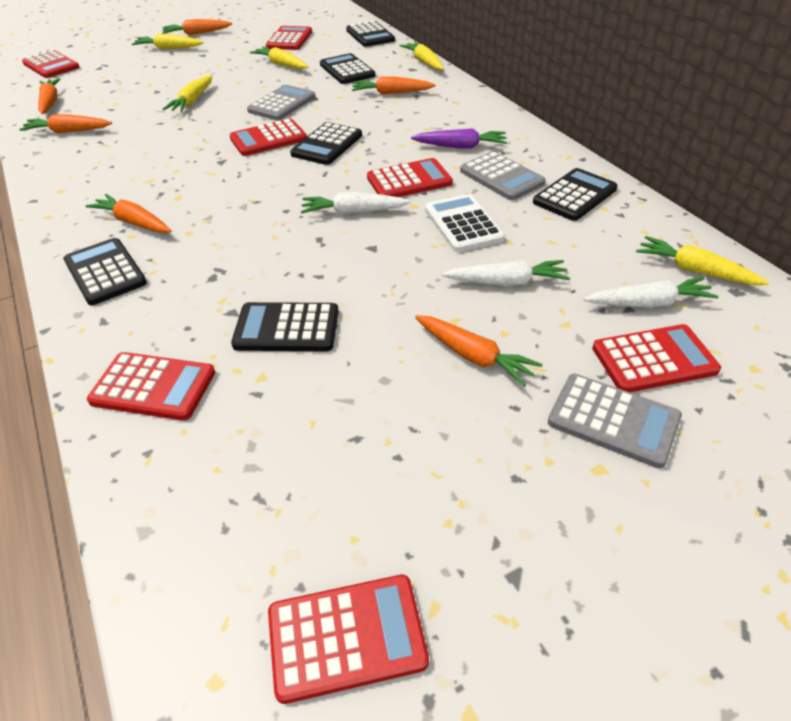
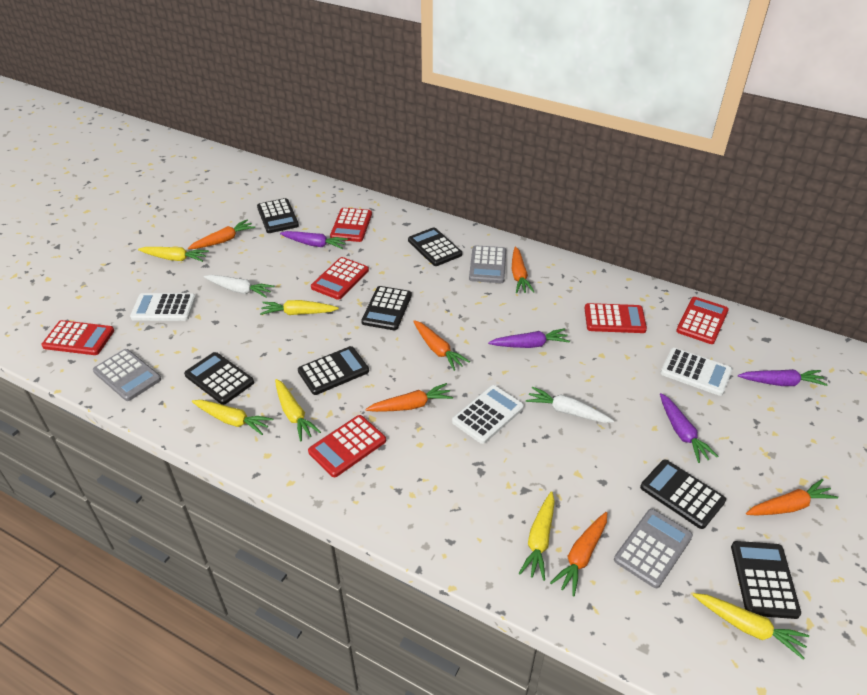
black calculator: [63,238,147,305] [231,302,339,351] [290,122,362,165] [320,53,375,84] [346,21,395,47] [533,168,618,221] = 6 -> [184,352,254,405] [257,198,299,233] [298,346,369,395] [361,286,412,330] [408,227,462,266] [640,459,726,529] [731,541,801,619] = 7
purple carrot: [411,128,507,148] = 1 -> [280,231,348,249] [488,328,570,348] [660,393,719,463] [738,369,828,386] = 4
red calculator: [22,50,80,78] [87,352,215,421] [230,118,307,156] [266,26,312,50] [268,575,429,704] [367,158,453,197] [592,324,721,392] = 7 -> [41,320,114,355] [308,415,386,477] [311,257,369,300] [330,208,372,242] [584,303,647,333] [676,297,729,344] = 6
white calculator: [425,194,505,252] = 1 -> [130,293,196,321] [452,385,524,444] [661,348,732,396] = 3
white carrot: [301,192,411,214] [442,260,570,286] [584,277,719,308] = 3 -> [204,275,274,298] [526,386,614,423] = 2
yellow carrot: [132,33,204,49] [163,76,212,112] [250,46,308,69] [399,42,444,70] [636,236,769,285] = 5 -> [138,247,209,262] [192,400,273,435] [260,300,339,315] [275,379,321,442] [519,491,555,581] [693,593,809,659] = 6

